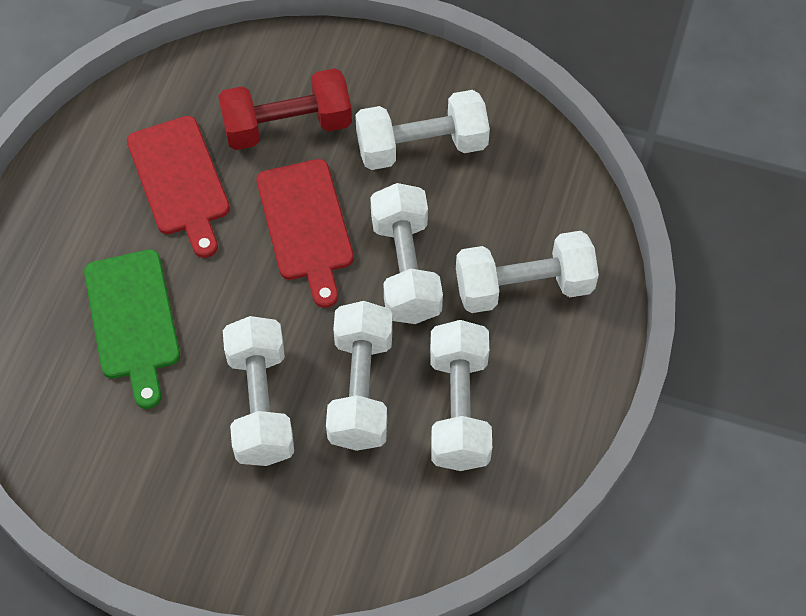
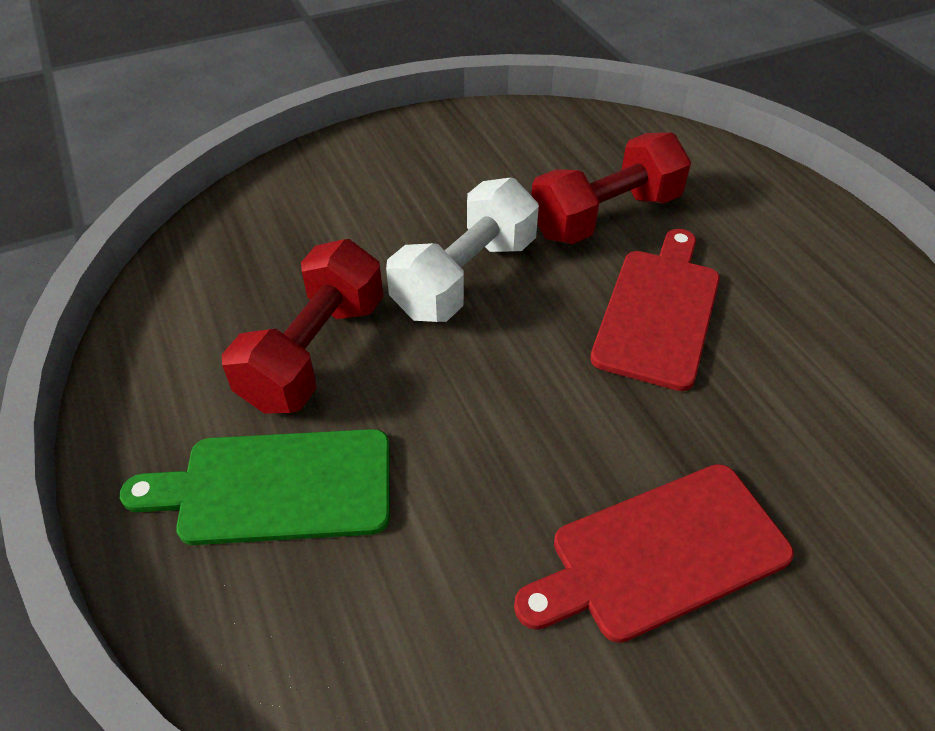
red dumbbell: [218,68,352,150] = 1 -> [222,239,383,414] [531,132,691,244] = 2
white dumbbell: [223,316,294,466] [326,301,393,451] [355,90,490,170] [370,183,443,324] [430,320,492,471] [456,231,599,313] = 6 -> [386,177,539,322] = 1

